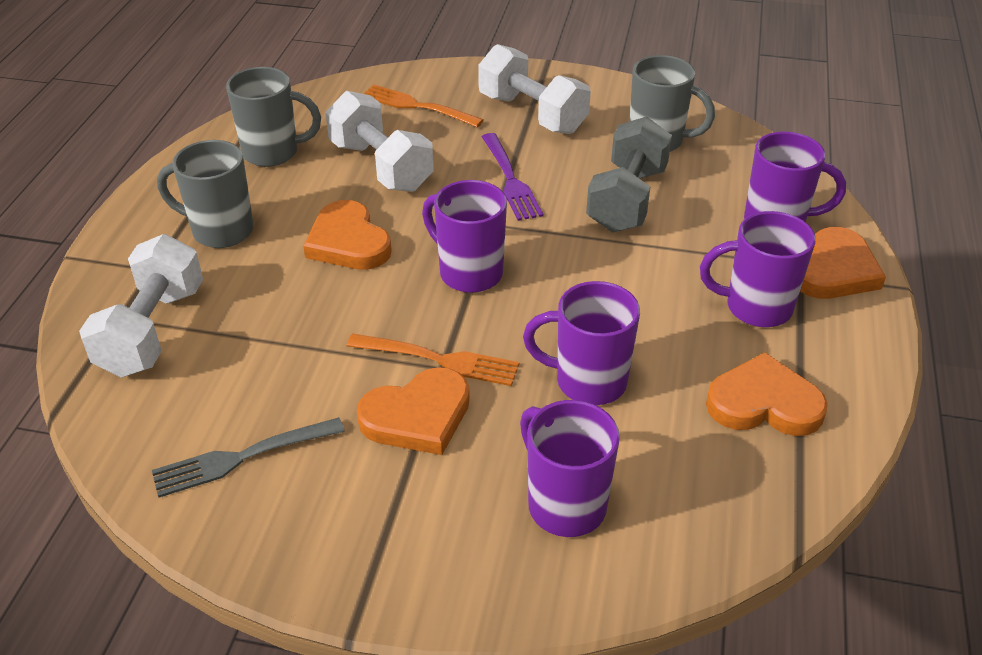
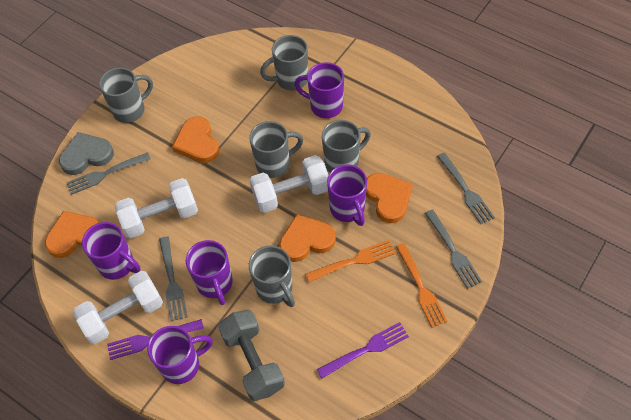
grey fork: [152,417,345,497] = 1 -> [66,152,151,195] [159,236,187,321] [425,209,482,289] [437,153,495,224] = 4
grey heart: none = 0 -> [59,132,114,175] = 1
grey mug: [157,140,254,248] [226,67,321,167] [629,55,715,152] = 3 -> [99,67,153,123] [249,121,303,178] [249,245,295,307] [260,35,308,90] [322,120,371,173] = 5
purple fork: [482,133,543,221] = 1 -> [107,319,204,360] [317,322,409,378] = 2

